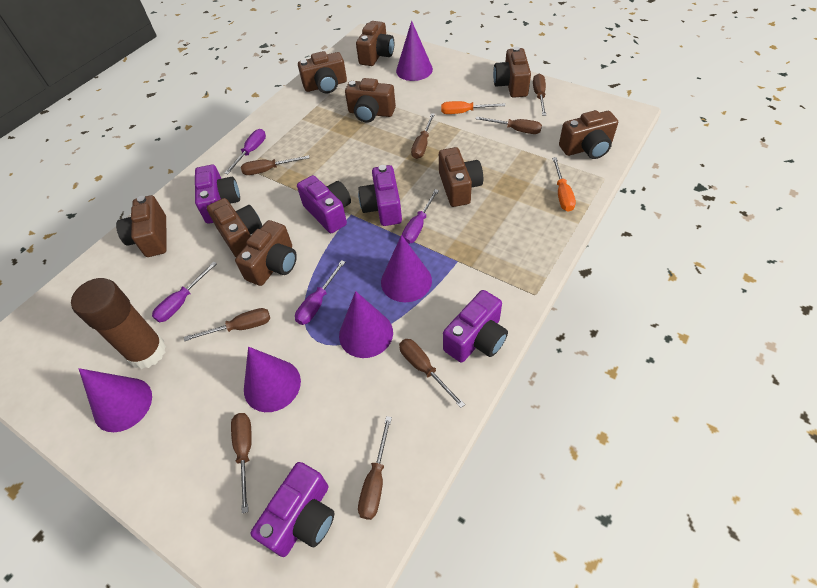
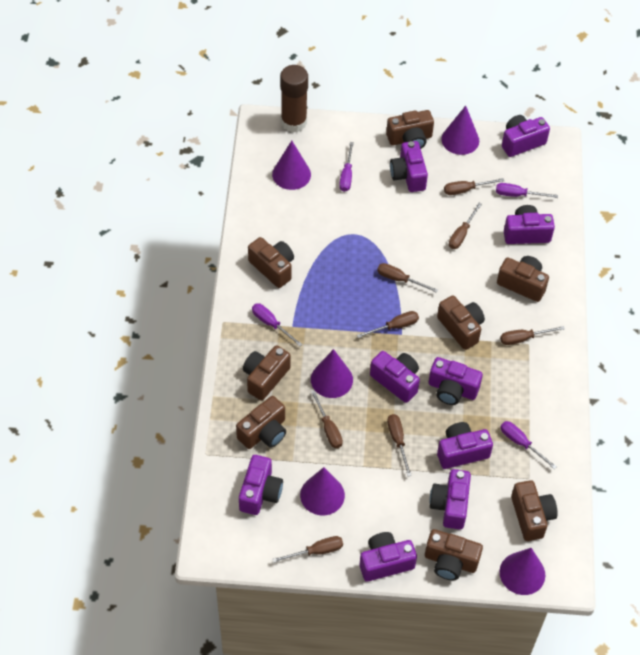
brown camera: [116,195,167,257] [207,198,262,257] [235,220,297,286] [298,51,347,93] [345,78,396,123] [356,21,394,66] [439,147,483,207] [493,47,531,98] [559,110,618,159] = 9 -> [236,396,286,449] [243,345,291,401] [248,237,294,288] [386,110,434,149] [425,529,483,580] [437,296,485,350] [497,256,549,302] [511,480,558,541] = 8
orange screwdriver: [441,101,506,114] [552,157,576,212] = 2 -> none = 0
purple camera: [195,165,240,224] [250,462,335,557] [297,175,351,233] [358,165,402,226] [443,290,508,363] = 5 -> [239,455,283,515] [360,532,417,582] [370,351,420,403] [390,141,428,192] [429,357,483,405] [429,469,471,530] [437,422,493,469] [502,115,550,157] [504,205,555,244] = 9

